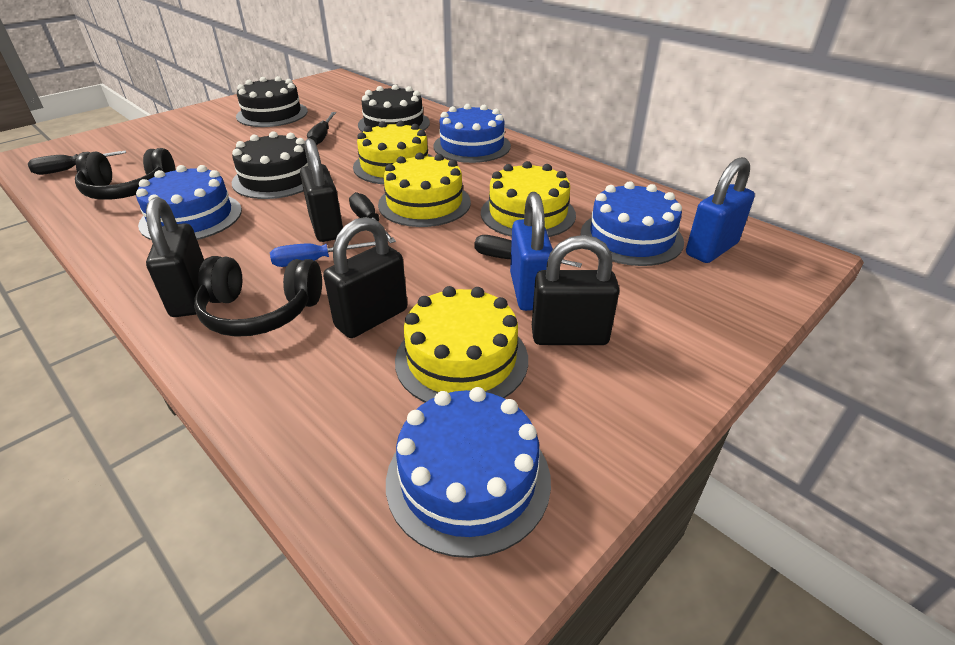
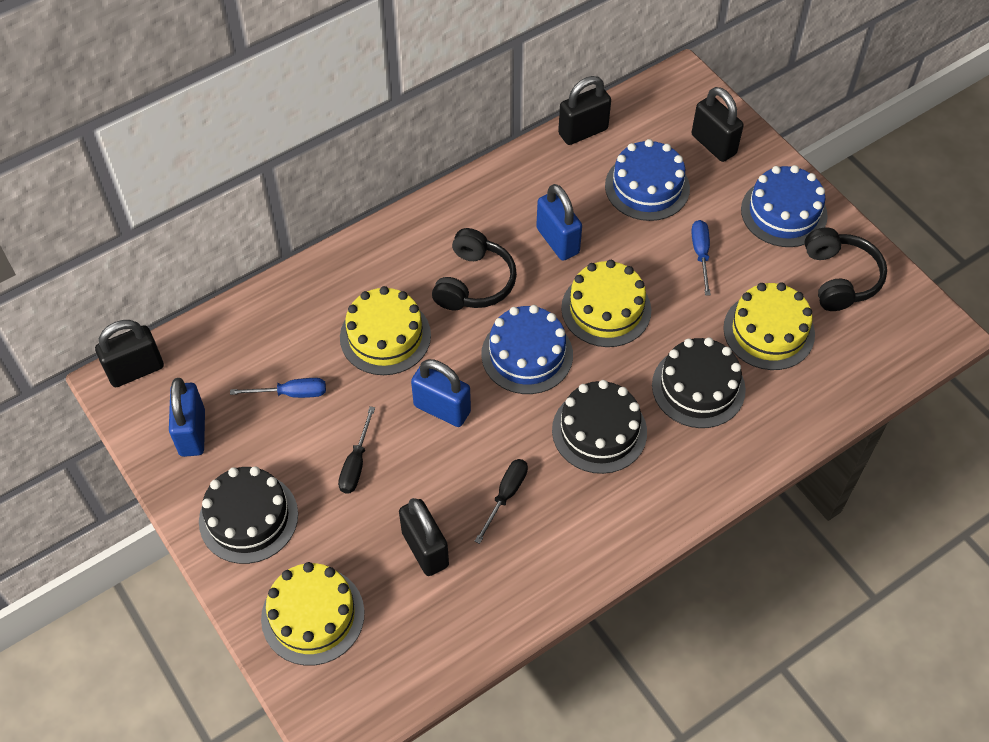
black screwdriver: [28,150,126,175] [307,112,336,145] [349,192,396,243] [474,235,582,268] = 4 -> [338,406,375,494] [475,459,528,544] = 2
blue cake: [136,165,242,240] [386,387,551,558] [434,104,511,163] [581,181,684,266] = 4 -> [481,305,573,394] [605,139,690,221] [741,165,828,247] = 3
blue padlock: [510,192,553,311] [686,157,755,263] = 2 -> [169,378,205,457] [411,359,471,427] [536,184,582,261] = 3
blue screwdriver: [270,241,376,267] = 1 -> [230,378,326,398] [691,220,711,296] = 2

